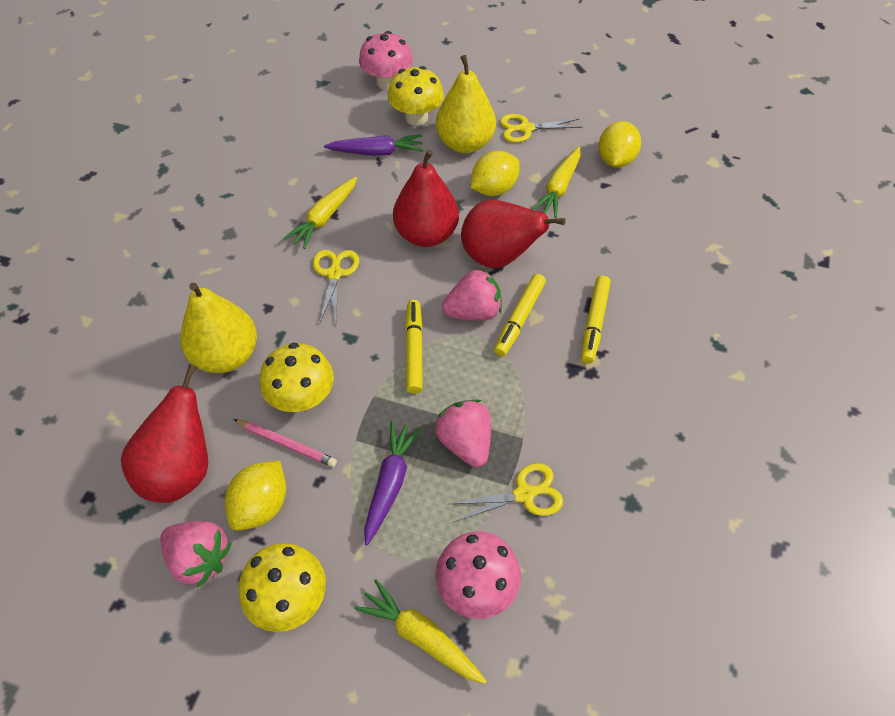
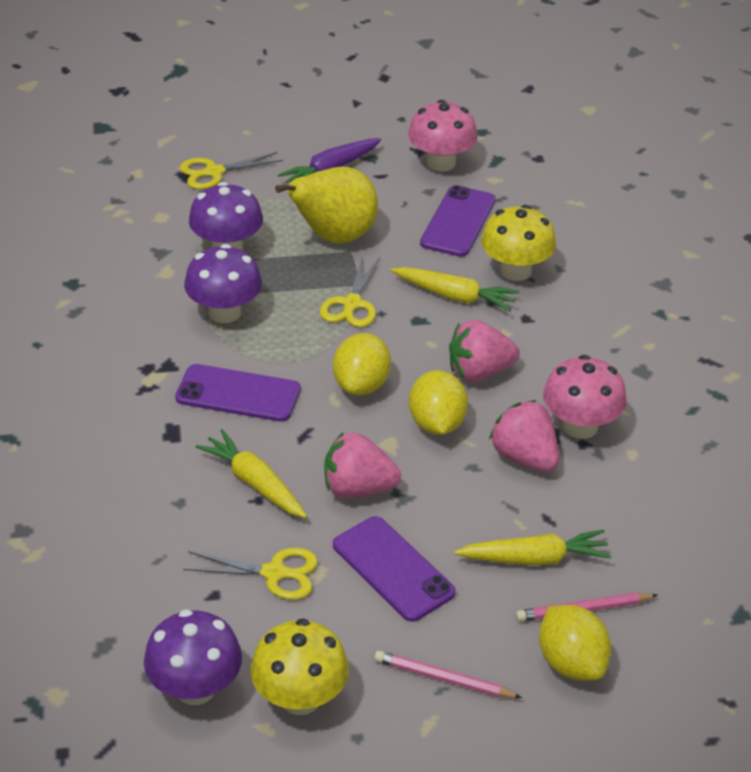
pink pencil: [233,419,337,467] = 1 -> [374,651,522,698] [516,592,658,622] = 2
purple carrot: [324,134,423,156] [364,421,421,546] = 2 -> [278,138,381,183] = 1
purple mushroom: none = 0 -> [144,609,242,705] [184,244,262,323] [189,182,263,251] = 3
purple phone: none = 0 -> [175,364,301,422] [333,516,456,622] [420,185,496,257] = 3
red pear: [121,364,208,503] [393,149,459,247] [461,200,565,268] = 3 -> none = 0
yellow marker: [405,300,423,394] [494,274,546,356] [581,276,611,363] = 3 -> none = 0
yellow mushroom: [238,543,326,632] [260,343,334,412] [388,66,444,126] = 3 -> [251,618,349,715] [481,205,556,281] = 2
yellow pear: [180,283,257,373] [436,55,496,153] = 2 -> [275,167,378,244] = 1

